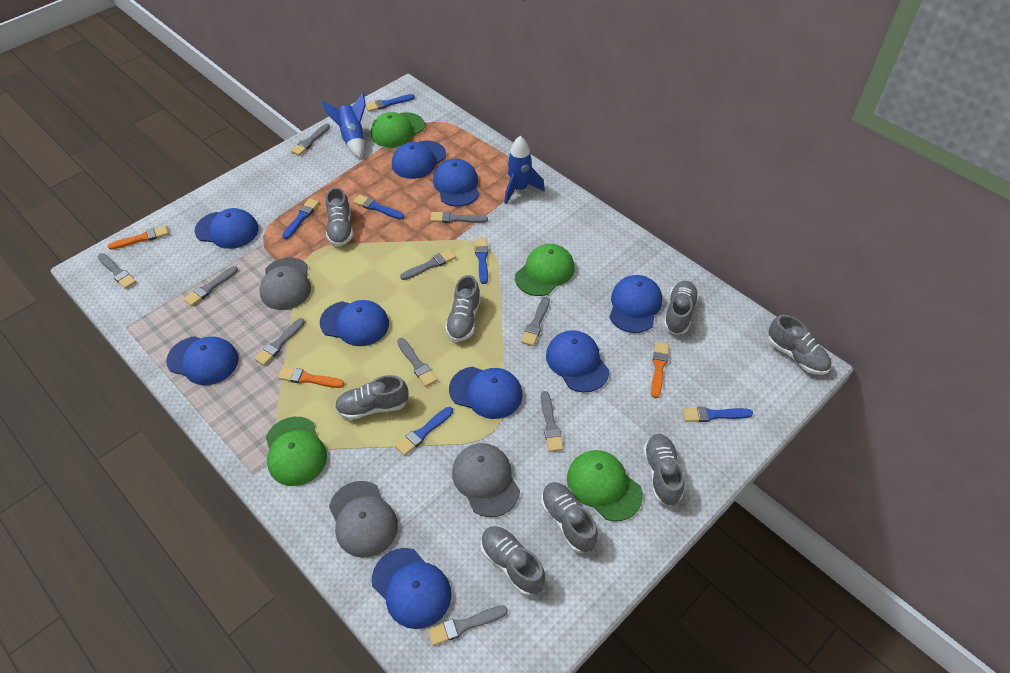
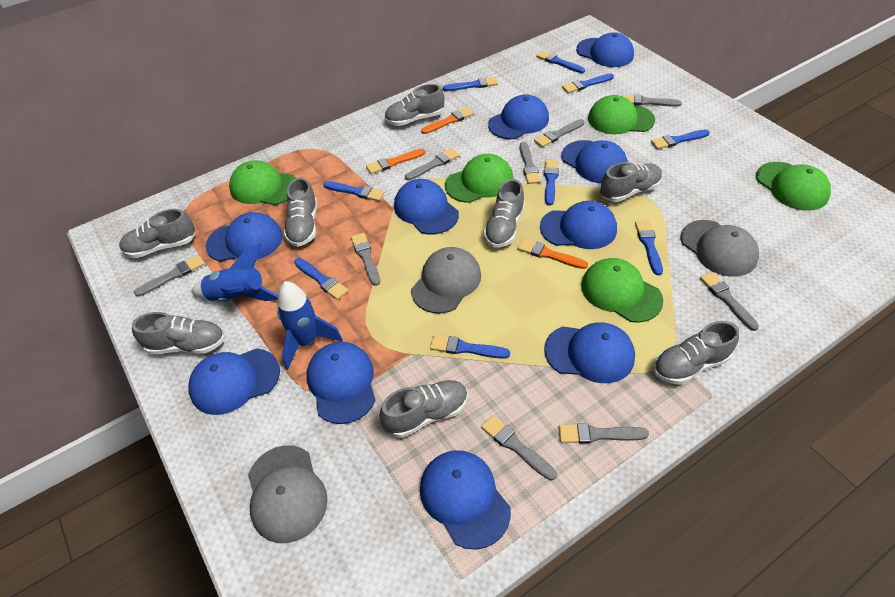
blue brush: [282,198,319,239] [353,195,404,220] [366,94,415,112] [395,407,453,456] [474,238,488,284] [683,407,753,422] = 6 -> [294,258,348,300] [323,181,384,201] [430,335,510,359] [443,77,498,91] [536,50,585,73] [544,160,559,206] [562,74,614,93] [635,221,663,275] [651,129,710,149] = 9
blue cap: [166,336,239,385] [195,208,259,249] [320,300,389,346] [372,548,451,629] [392,141,446,179] [433,158,479,207] [449,367,523,419] [546,330,609,392] [609,275,662,333] = 9 -> [188,348,280,415] [206,212,283,262] [307,342,376,424] [394,179,459,234] [420,450,511,550] [488,94,549,139] [540,201,617,249] [544,322,635,383] [561,140,628,183] [576,32,634,67] = 10
green cap: [266,417,327,486] [371,112,425,147] [515,244,575,296] [567,450,643,521] = 4 -> [229,160,296,205] [445,154,514,203] [581,258,663,323] [588,95,655,135] [756,162,831,211] = 5
grey brush: [97,253,136,289] [184,266,238,306] [254,318,305,365] [291,123,330,156] [397,338,437,387] [400,249,456,280] [428,605,508,646] [430,211,488,223] [521,297,550,346] [541,391,563,452] = 10 -> [134,255,205,297] [351,233,380,286] [405,148,460,180] [481,415,557,480] [520,142,541,184] [534,119,585,147] [559,423,649,444] [622,94,682,107] [700,272,759,331] = 9

